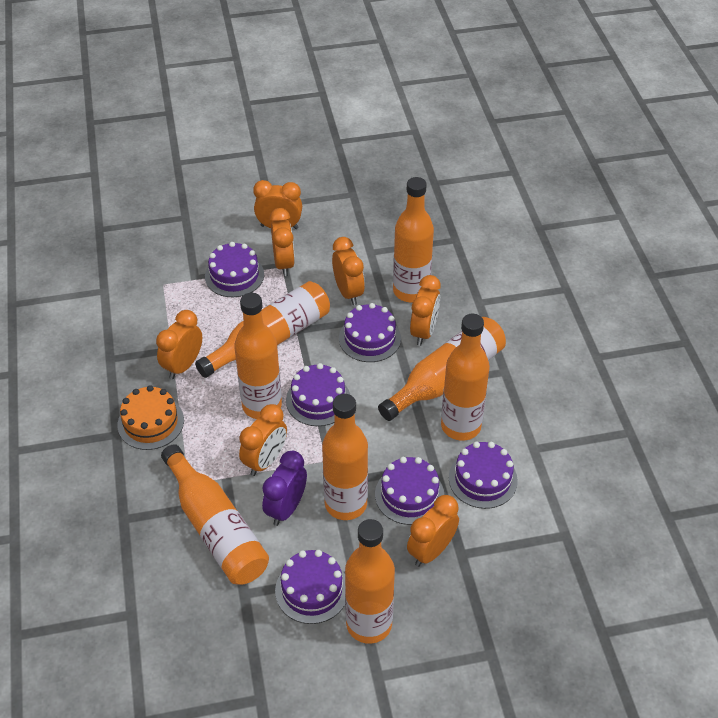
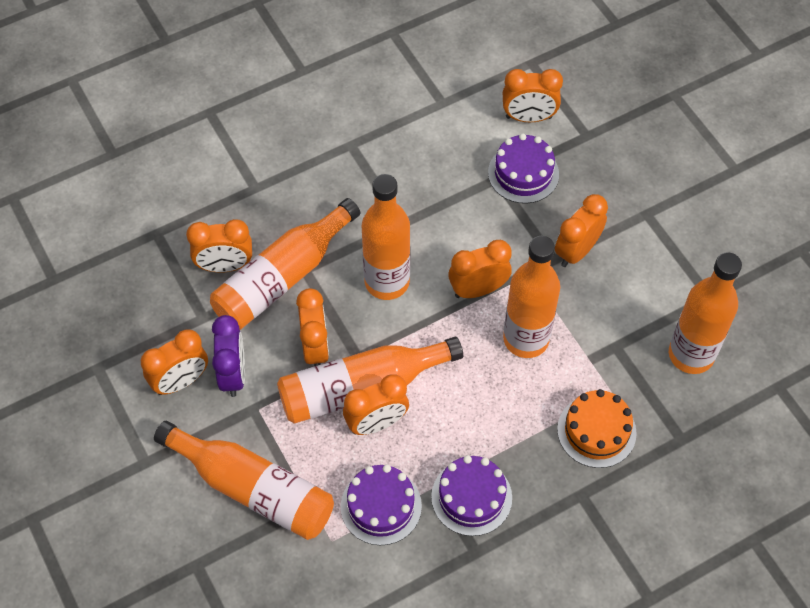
orange bottle: [161,444,269,585] [195,281,330,378] [234,293,282,419] [322,394,368,520] [345,519,395,644] [378,317,506,421] [393,177,434,303] [441,314,490,441] = 8 -> [154,421,334,540] [210,198,360,330] [277,337,463,424] [362,174,410,300] [503,236,560,358] [669,252,742,374] = 6
purple cake: [205,242,264,297] [275,550,345,624] [286,363,350,426] [339,303,401,362] [375,457,444,525] [449,442,518,509] = 6 -> [341,464,422,545] [431,455,512,536] [488,133,559,204] = 3

